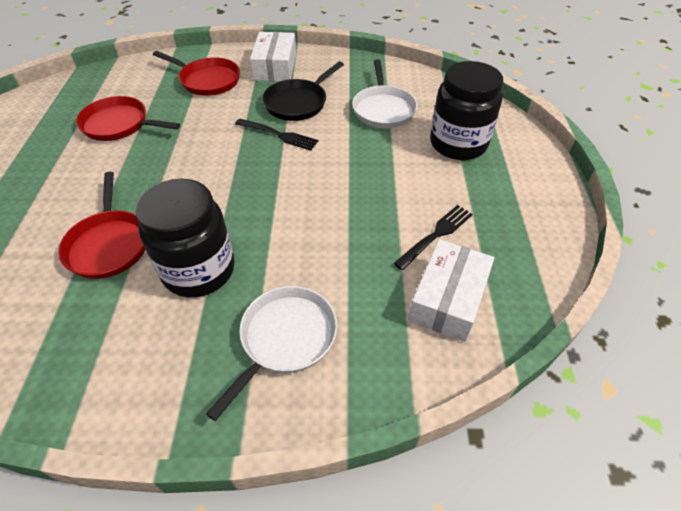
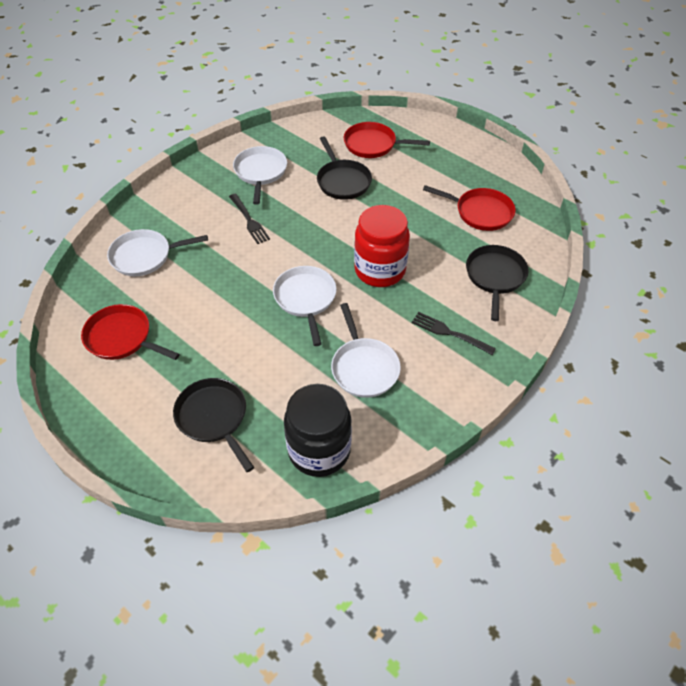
black jar: [136,179,235,297] [430,61,503,160] = 2 -> [284,384,352,477] = 1
black pan: [262,61,344,121] = 1 -> [173,378,254,472] [317,136,372,200] [466,245,529,321] = 3
red jar: none = 0 -> [354,205,410,287] = 1
white box: [250,32,296,82] [408,239,494,342] = 2 -> none = 0
white pan: [206,286,337,421] [352,59,417,128] = 2 -> [107,229,208,276] [233,146,287,205] [273,266,337,346] [331,303,401,398] = 4

